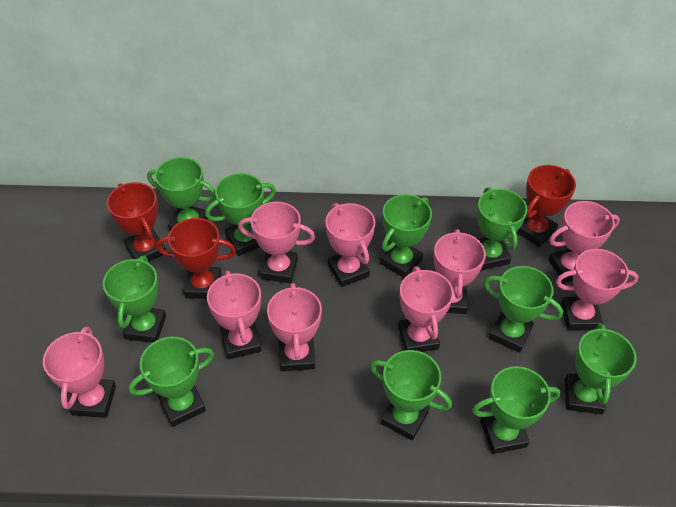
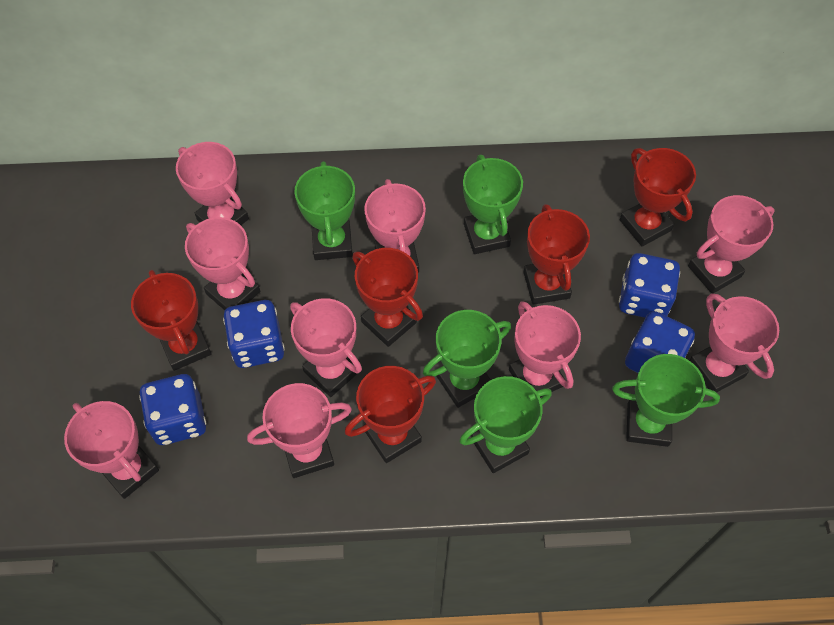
blue dice: none = 0 -> [139,374,206,445] [223,300,285,368] [619,253,680,318] [625,311,695,373] = 4
green trophy: [103,256,166,343] [129,337,214,427] [147,157,216,231] [205,173,276,256] [370,350,452,440] [380,194,432,278] [472,366,561,454] [477,187,528,270] [484,266,563,353] [565,324,636,415] = 10 -> [294,161,355,260] [423,310,511,408] [459,376,552,473] [463,155,523,254] [612,354,720,447] = 5
red trophy: [107,182,166,262] [156,218,236,299] [516,165,576,247] = 3 -> [131,270,211,371] [345,366,436,463] [352,248,423,347] [524,204,590,305] [620,148,696,247] = 5

